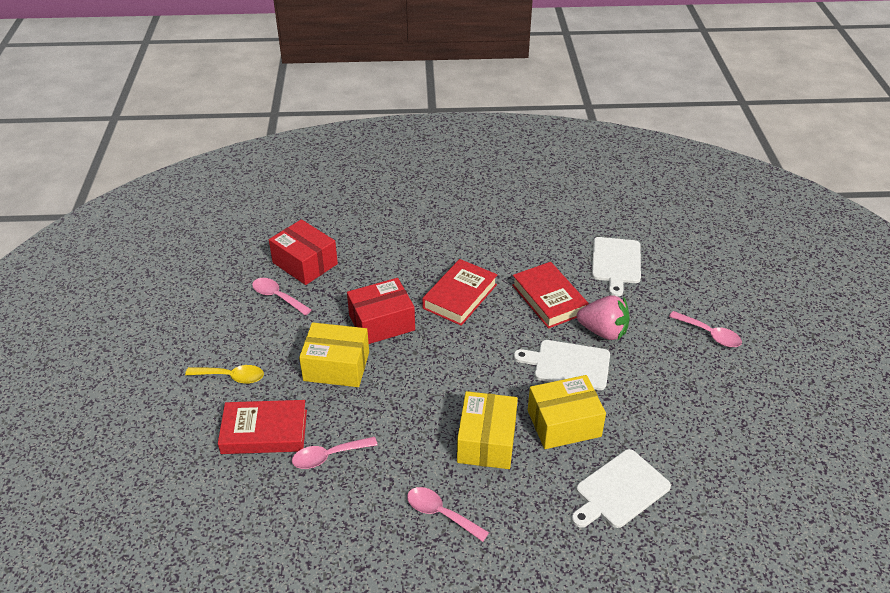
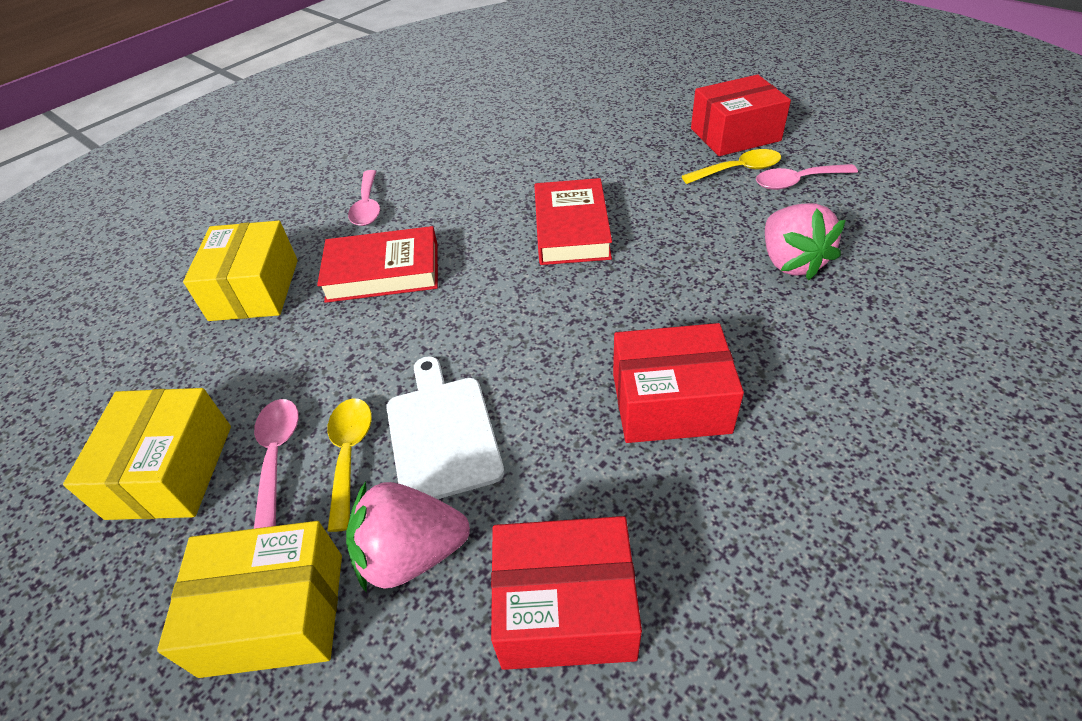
pink spoon: [252,278,312,316] [292,437,378,469] [407,487,489,542] [669,311,742,347] = 4 -> [254,399,299,529] [348,170,380,226] [756,164,858,190] = 3
pink strawberry: [577,295,629,340] = 1 -> [346,481,470,593] [765,203,846,280] = 2
red book: [218,400,307,454] [422,259,498,326] [512,262,589,329] = 3 -> [317,226,438,303] [534,178,612,265] = 2
red box: [269,219,338,285] [347,278,415,344] = 2 -> [491,516,642,670] [613,323,744,443] [691,74,791,156] = 3
white cutting board: [514,340,610,390] [571,449,671,528] [592,237,641,297] = 3 -> [386,356,504,499] = 1
yellow spoon: [185,365,264,384] = 1 -> [327,398,372,532] [682,149,781,184] = 2

